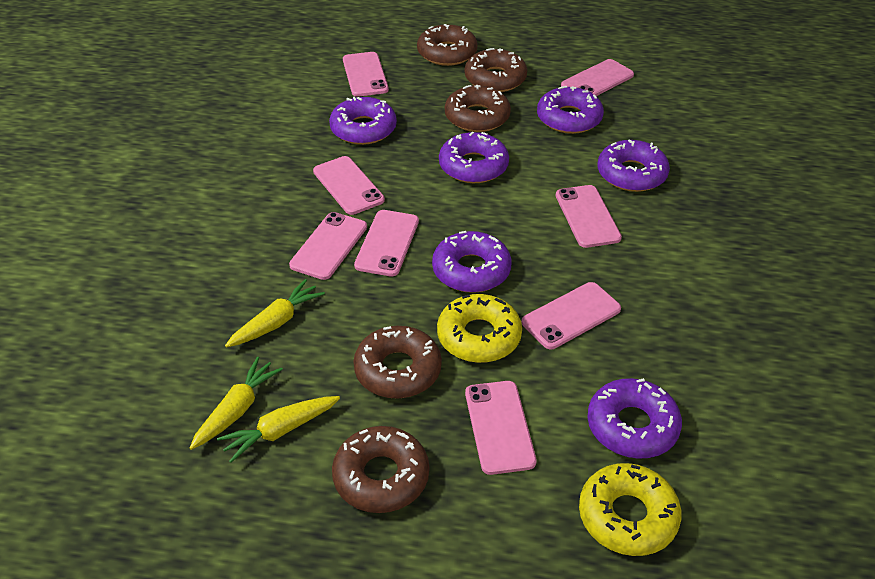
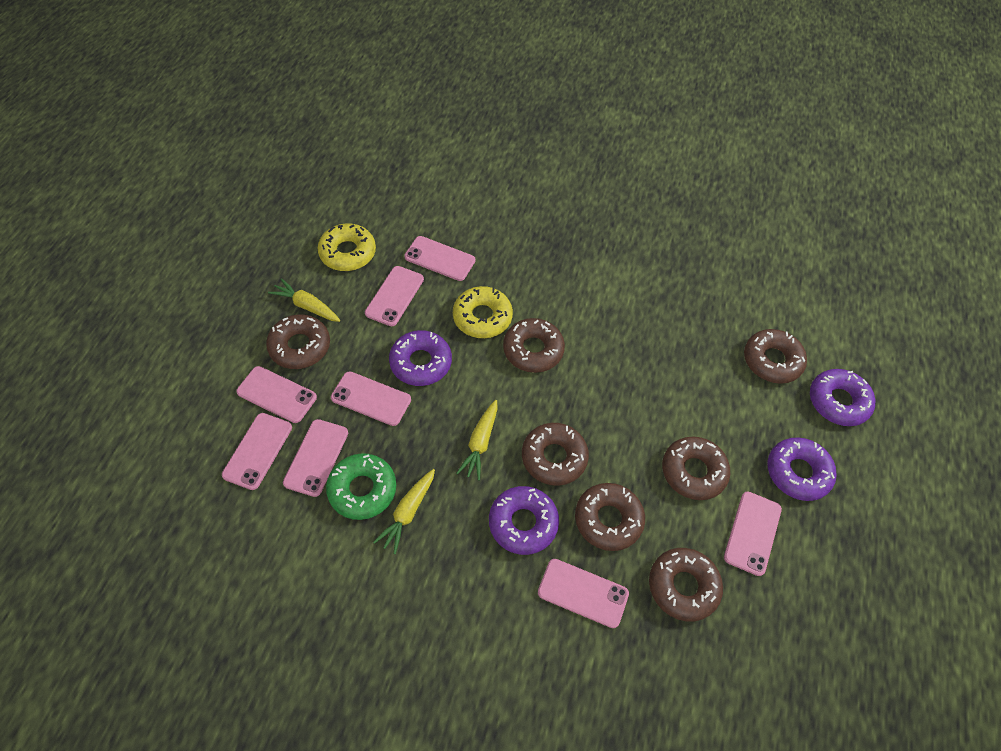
brown donut: [332,426,429,513] [353,326,442,398] [417,24,478,66] [445,85,511,132] [465,48,527,92] = 5 -> [266,314,330,369] [503,318,565,373] [522,423,589,486] [575,483,645,551] [649,548,723,622] [662,436,730,500] [744,329,807,384] = 7
green donut: none = 0 -> [326,453,396,520] = 1
purple donut: [329,97,397,145] [432,231,512,293] [439,131,509,183] [537,86,604,134] [588,378,682,459] [598,140,670,192] = 6 -> [389,330,452,386] [489,486,559,555] [767,437,837,501] [810,369,875,426] = 4

